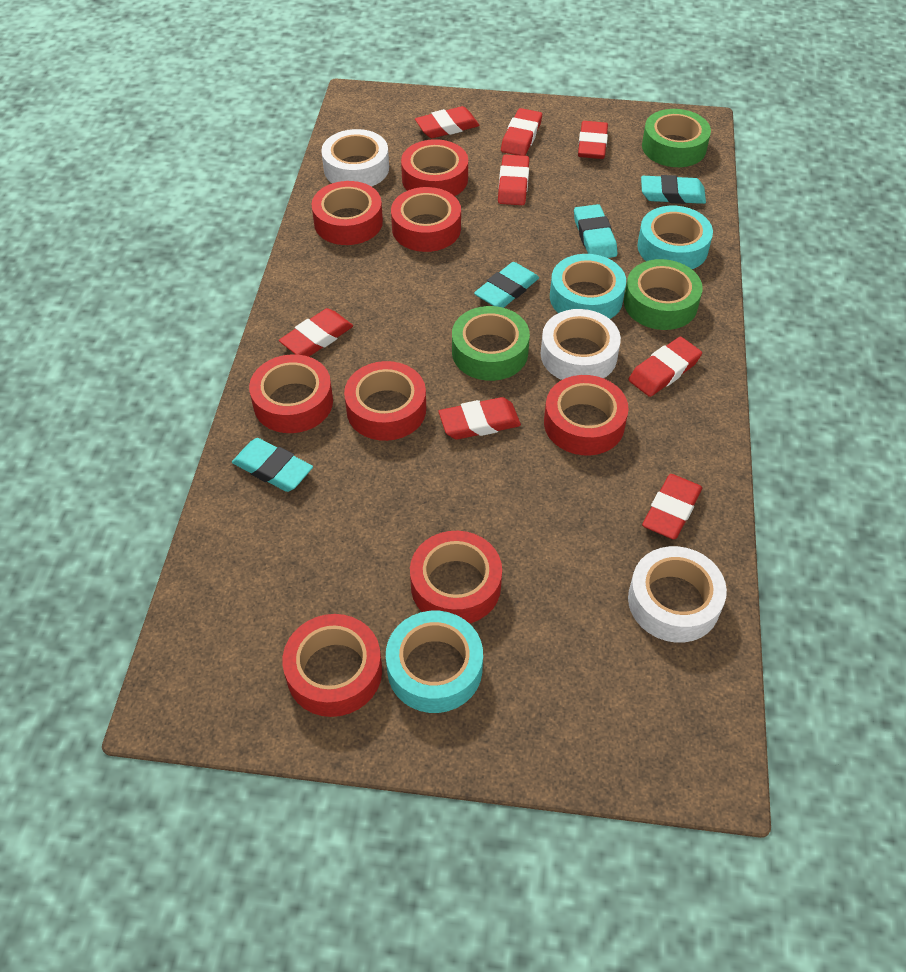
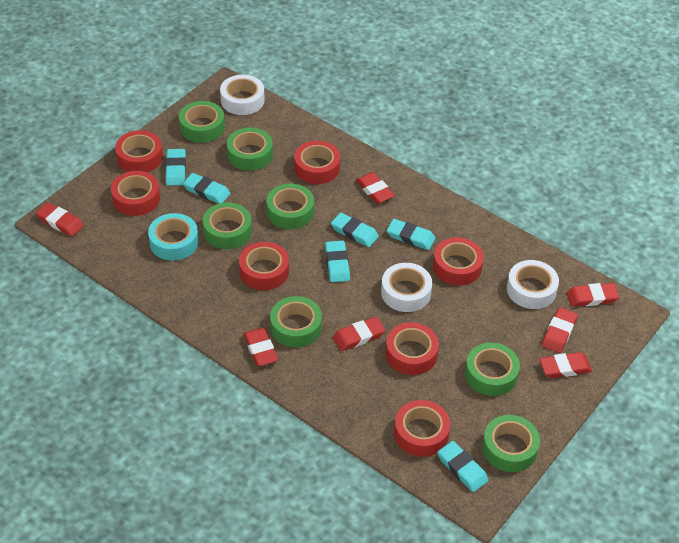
green tape: [452,306,530,381] [624,259,703,330] [642,109,711,167] = 3 -> [179,101,225,143] [203,203,252,249] [227,128,273,171] [266,184,314,229] [270,296,322,347] [465,343,520,396] [482,415,540,472] = 7
red eraser: [279,308,353,357] [415,106,480,138] [438,397,521,440] [498,155,529,205] [501,108,542,156] [578,121,608,159] [628,336,702,397] [642,474,702,539] = 8 -> [36,202,84,236] [243,328,278,366] [333,317,386,351] [356,172,395,204] [539,352,592,378] [542,307,578,353] [567,283,619,307] = 7
red tape: [249,354,333,433] [282,614,382,717] [311,181,383,245] [344,361,426,441] [391,187,461,252] [401,139,468,196] [410,531,502,624] [544,375,628,455] = 8 -> [111,171,160,216] [115,130,163,172] [239,242,289,290] [294,141,340,184] [385,322,439,375] [394,400,450,457] [433,237,484,286] = 7
turquoise eraser: [232,438,313,492] [474,262,539,308] [574,204,617,258] [641,175,706,204] = 4 -> [165,149,186,186] [183,173,230,204] [325,241,350,282] [331,212,379,247] [387,219,435,250] [437,441,489,492] = 6
turquoise tape: [386,611,483,713] [550,254,626,319] [637,206,713,269] = 3 -> [148,213,198,261] = 1

